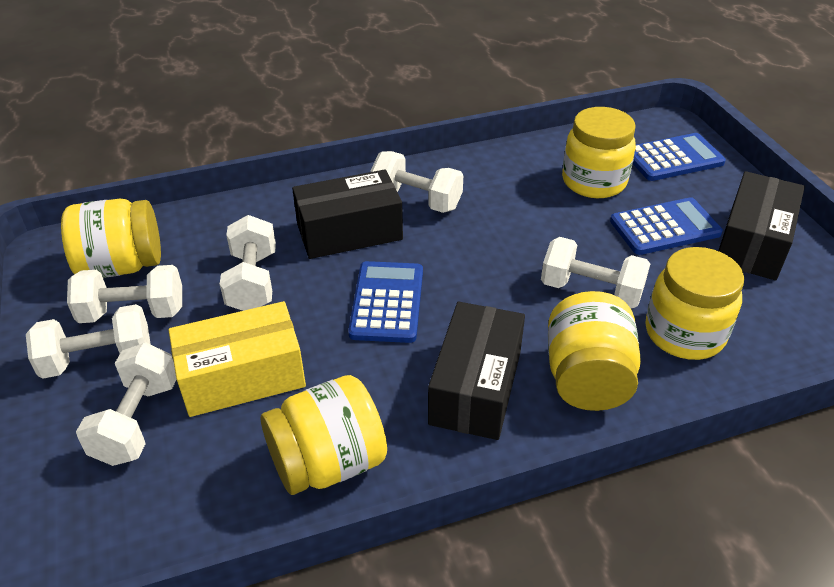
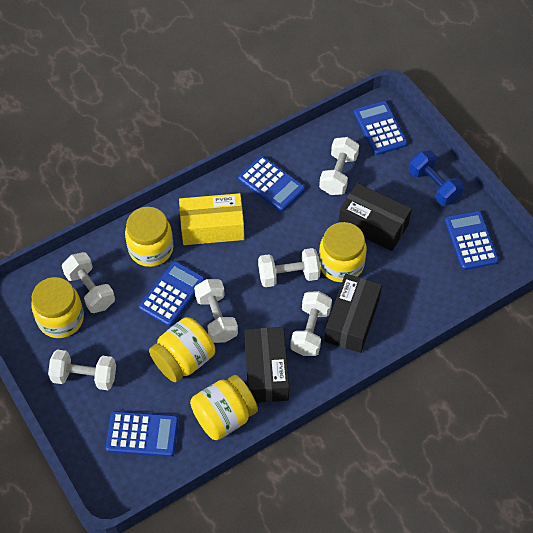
blue calculator: [348,261,423,343] [610,197,723,255] [633,133,726,181] = 3 -> [106,411,179,457] [139,261,205,326] [238,156,305,211] [354,101,408,155] [445,211,499,270] = 5
blue dumbbell: none = 0 -> [409,150,464,206] = 1

